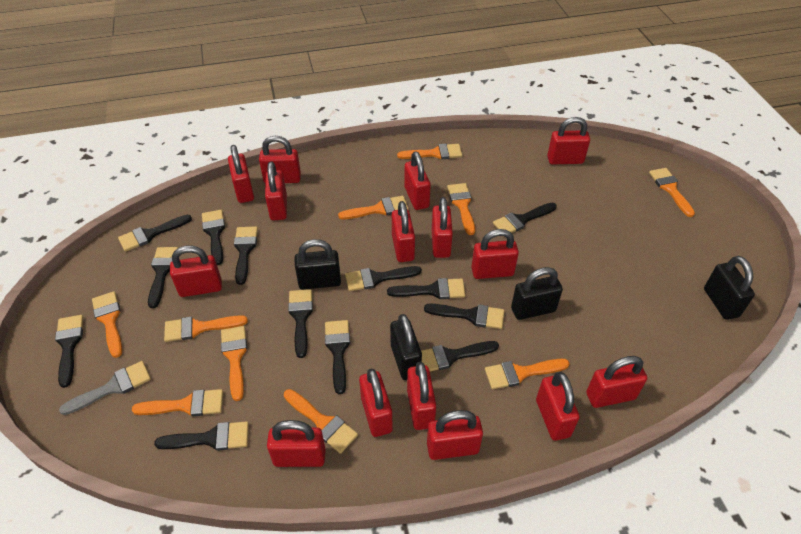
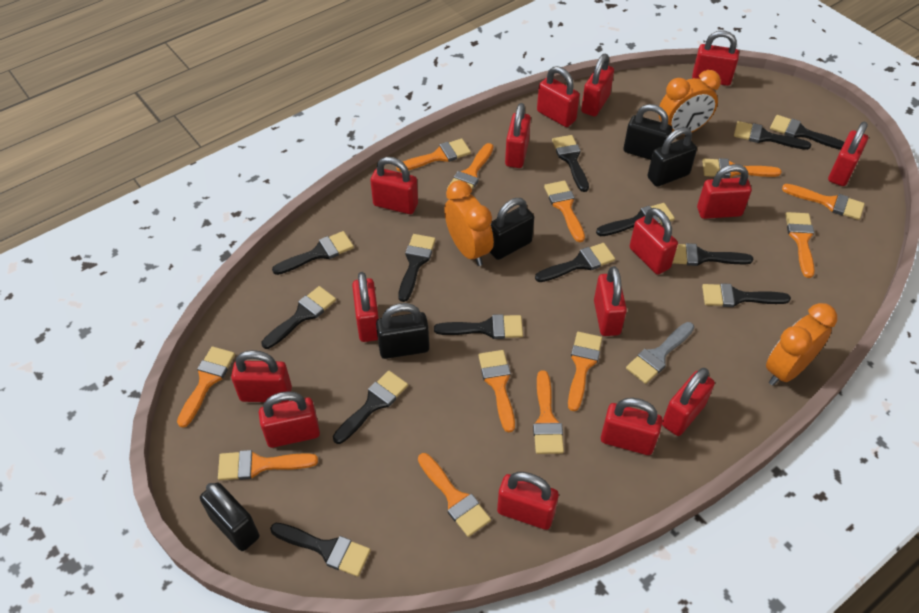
black padlock: [294,239,341,290] [390,314,422,380] [511,267,563,320] [704,256,755,320] = 4 -> [200,482,259,551] [376,303,429,359] [490,198,534,260] [623,104,673,160] [648,127,697,187] = 5
orange brush: [92,291,122,358] [132,389,223,417] [164,315,248,342] [221,326,247,401] [284,389,358,454] [338,196,409,219] [397,144,462,159] [447,183,475,235] [485,359,570,389] [649,168,695,217] = 10 -> [177,346,235,428] [218,450,318,480] [396,139,471,172] [418,453,491,537] [447,143,494,189] [478,350,515,433] [533,370,564,454] [544,181,585,242] [568,332,602,411] [702,158,781,178] [782,184,865,220] [785,212,815,278] = 12
orange clock: none = 0 -> [444,180,494,266] [659,70,721,135] [766,303,837,386] = 3

